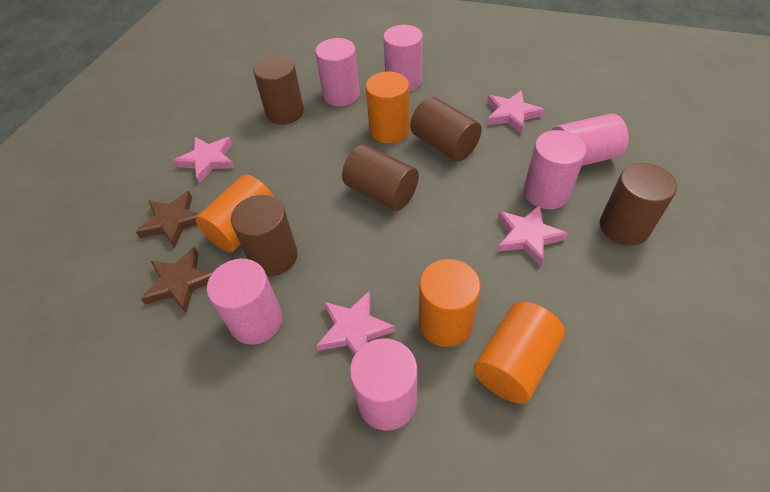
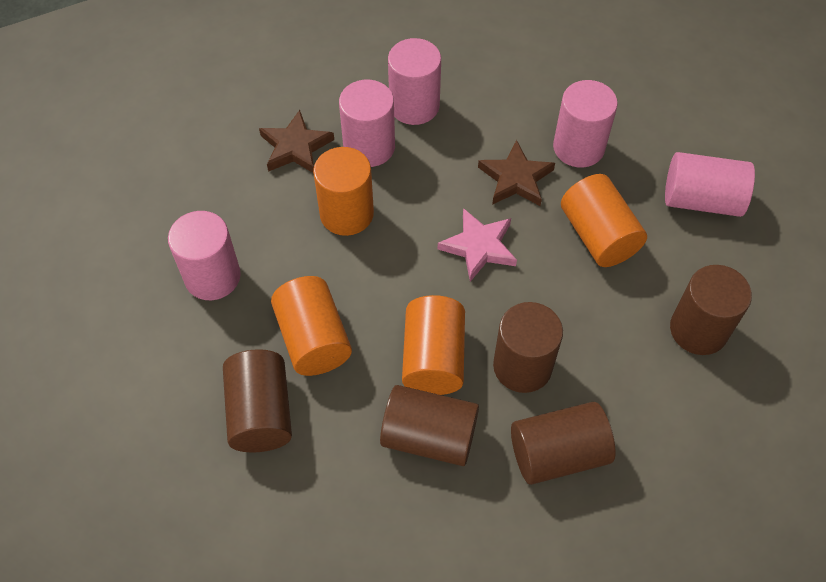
pink cylinder: [207,259,282,345] [315,38,360,106] [350,339,417,430] [383,25,423,92] [523,130,586,209] [551,114,629,166] = 6 -> [168,211,241,300] [339,80,395,167] [388,38,441,125] [553,80,618,168] [665,152,755,217] = 5
pink star: [173,137,235,183] [316,291,395,355] [487,90,544,134] [497,205,568,266] = 4 -> [438,208,517,282] = 1

